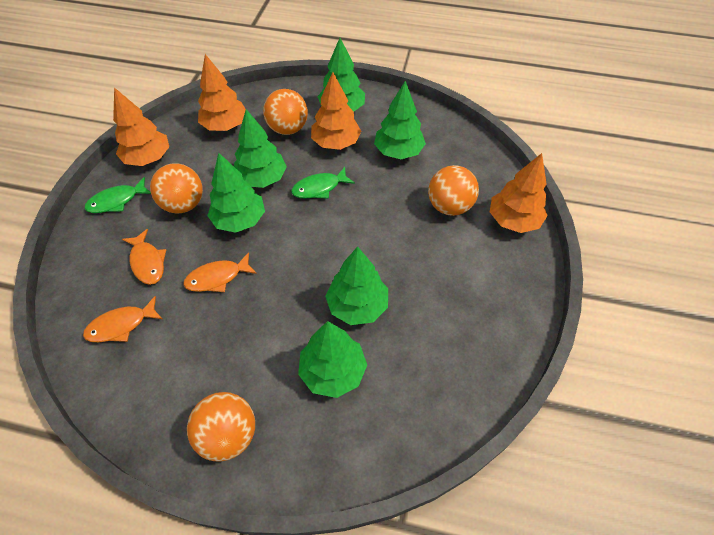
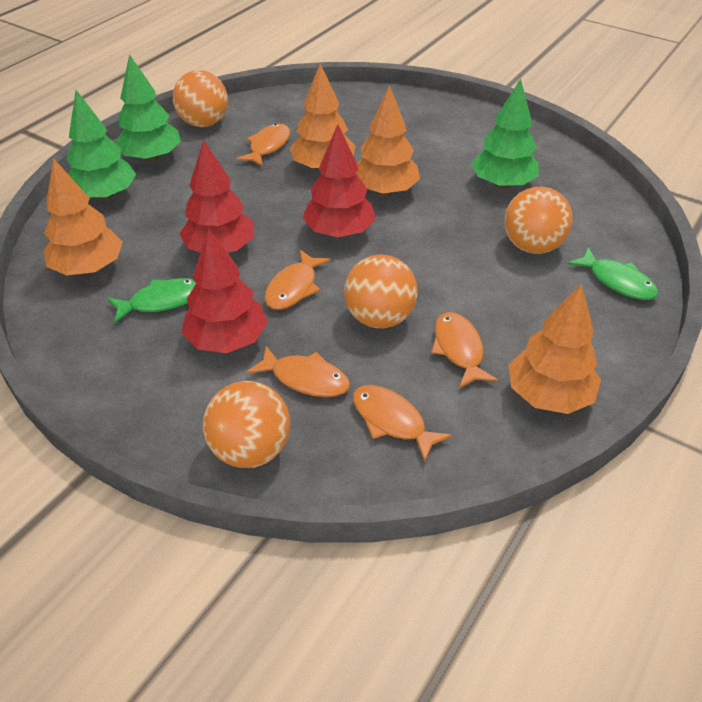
green tree: [207,153,265,233] [234,109,287,188] [298,321,367,398] [318,38,365,111] [325,246,388,325] [374,81,426,159] = 6 -> [66,90,136,200] [116,54,181,162] [471,79,539,189] = 3
orange fish: [83,296,163,342] [122,229,166,285] [183,252,257,292] = 3 -> [236,124,290,167] [247,346,350,397] [265,250,331,310] [353,385,452,462] [431,312,498,388] = 5
red tree: none = 0 -> [179,140,254,253] [181,228,268,353] [302,125,376,237] = 3

